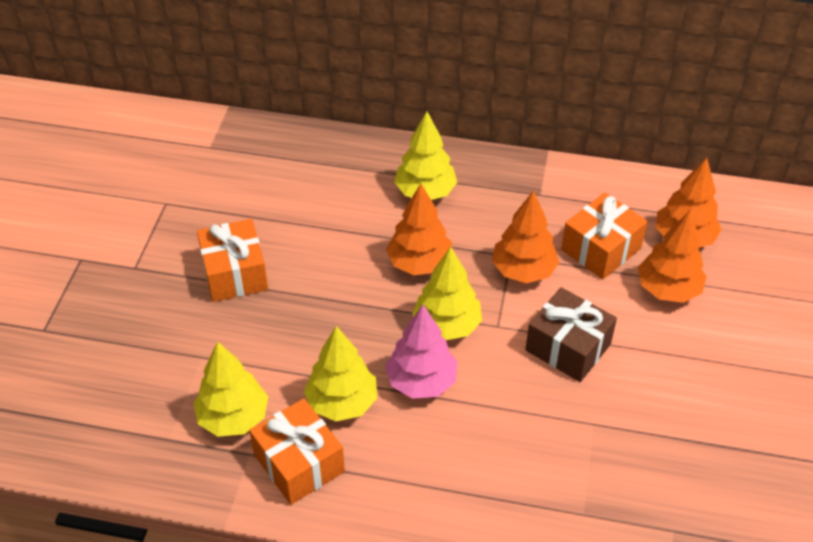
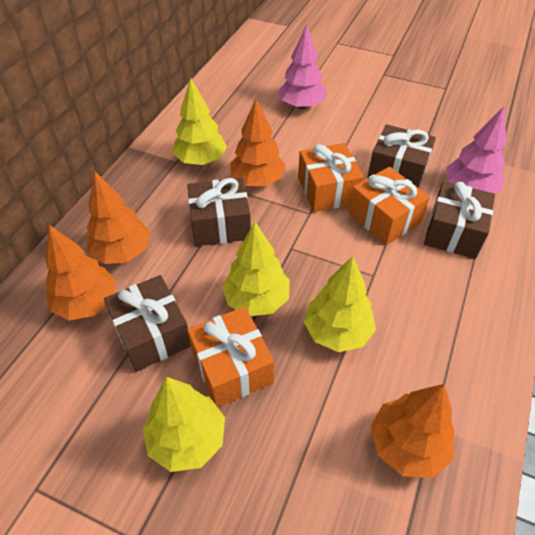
brown gift: [525,287,617,382] = 1 -> [104,275,191,372] [187,178,251,246] [368,124,436,188] [424,181,495,259] = 4
pink tree: [385,305,458,399] = 1 -> [278,25,326,109] [446,107,506,193] = 2

